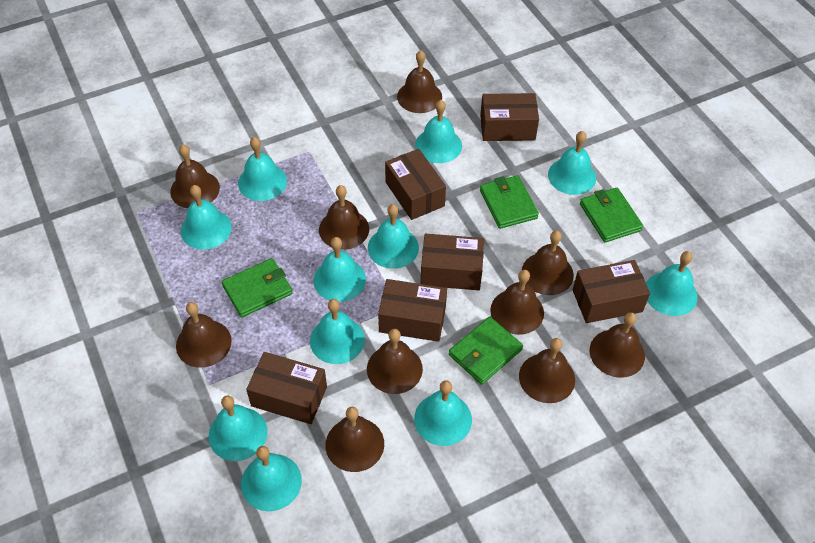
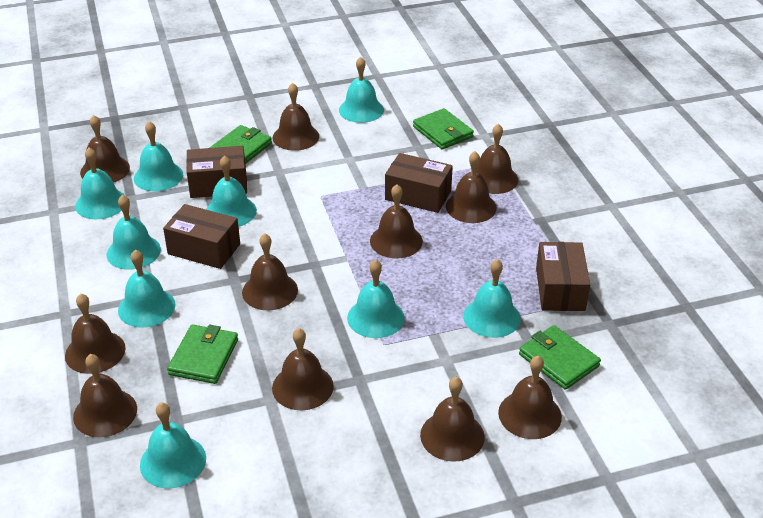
brown bell: [170,144,220,208] [176,302,232,368] [319,185,369,250] [326,406,384,472] [367,329,423,394] [397,50,442,113] [490,270,544,335] [519,338,575,403] [522,231,574,295] [590,312,645,378] = 10 -> [65,293,125,374] [73,354,137,437] [80,115,130,183] [242,233,298,310] [272,328,334,410] [273,83,319,151] [370,184,423,258] [420,377,485,462] [446,151,497,223] [476,123,518,194] [498,356,562,439] = 11
brown box: [246,352,327,424] [378,279,447,342] [385,149,446,220] [421,234,484,290] [480,93,539,141] [573,260,650,323] = 6 -> [163,204,240,269] [186,146,247,198] [385,153,453,213] [536,242,590,311] = 4
turquoise bell: [181,185,232,250] [209,395,267,461] [238,137,287,201] [241,446,302,511] [310,299,365,364] [313,237,366,302] [368,204,419,269] [414,380,472,446] [415,100,462,163] [548,131,596,195] [646,251,698,316] = 11 -> [75,148,125,219] [107,195,161,270] [118,249,176,328] [134,121,183,191] [140,403,206,489] [206,155,257,227] [339,57,384,123] [347,260,405,338] [463,259,521,338] = 9

